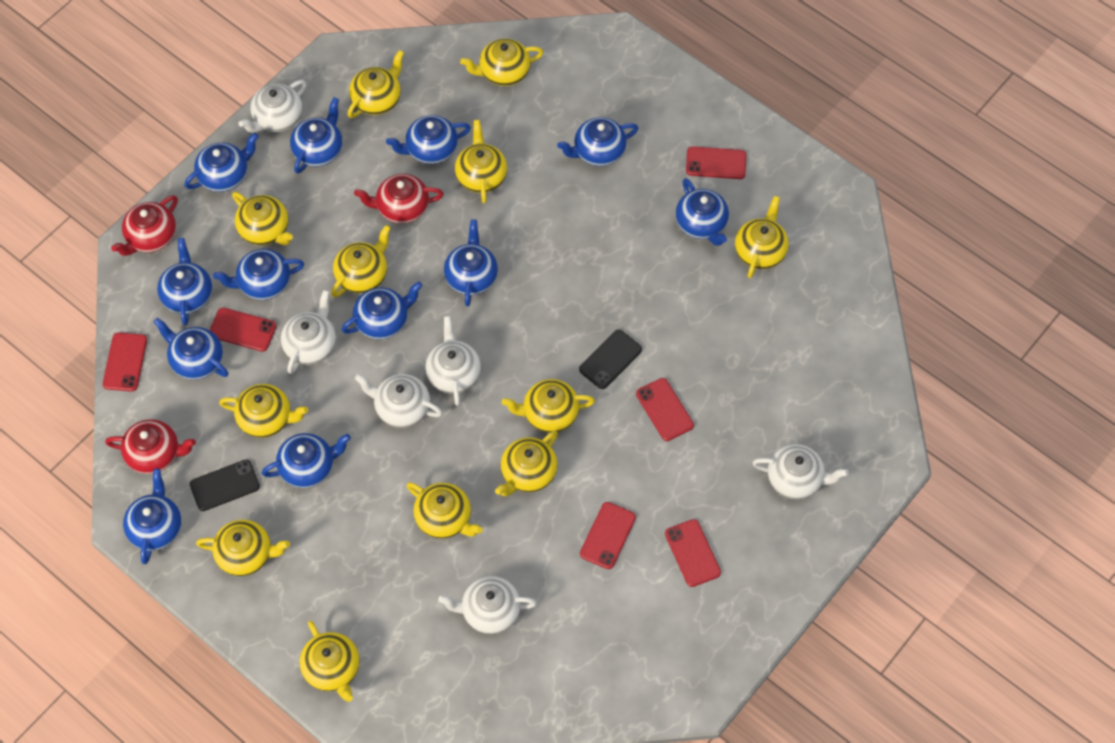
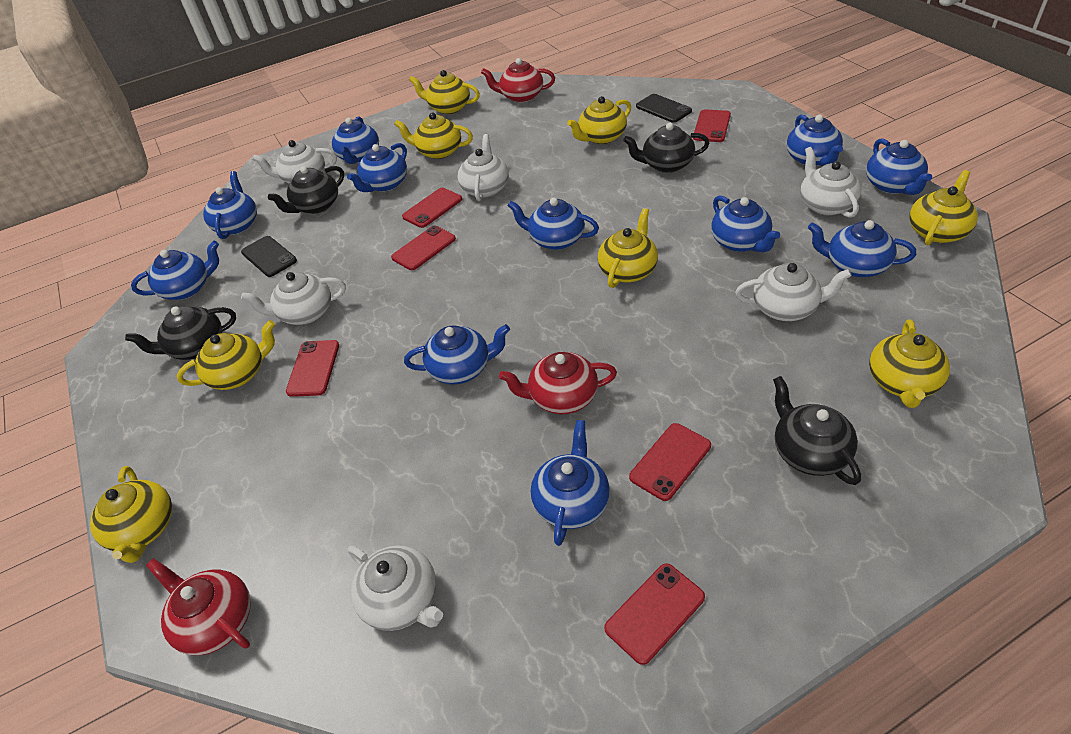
black teapot: none = 0 -> [125,306,236,360] [268,166,344,214] [623,123,709,173] [773,376,861,485] = 4
blue teapot: [123,469,182,564] [153,318,228,380] [157,238,212,325] [184,133,258,192] [213,249,304,300] [261,433,351,488] [290,97,342,174] [341,281,422,340] [386,115,471,164] [444,219,498,307] [557,117,638,166] [675,178,729,246] = 12 -> [131,241,219,300] [203,171,257,239] [332,116,379,164] [347,143,407,192] [404,324,510,385] [507,198,599,250] [531,420,610,546] [711,195,780,252] [787,115,843,166] [808,220,916,278] [866,138,932,195] = 11
yellow teapot: [196,519,290,576] [219,384,308,438] [232,192,293,245] [300,621,360,702] [331,225,391,297] [348,50,404,118] [407,482,483,539] [455,120,507,203] [460,38,543,86] [495,430,558,496] [502,379,595,433] [735,196,789,278] = 12 -> [90,466,172,563] [177,320,275,390] [394,113,473,159] [409,70,480,114] [567,96,631,144] [598,208,658,288] [869,319,950,408] [909,170,978,246] = 8

